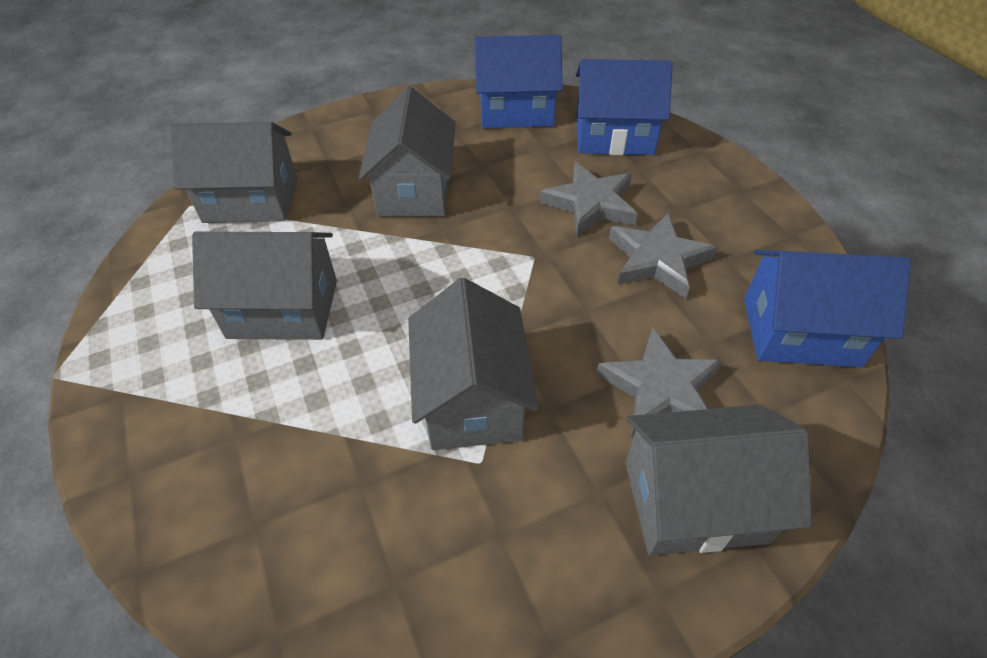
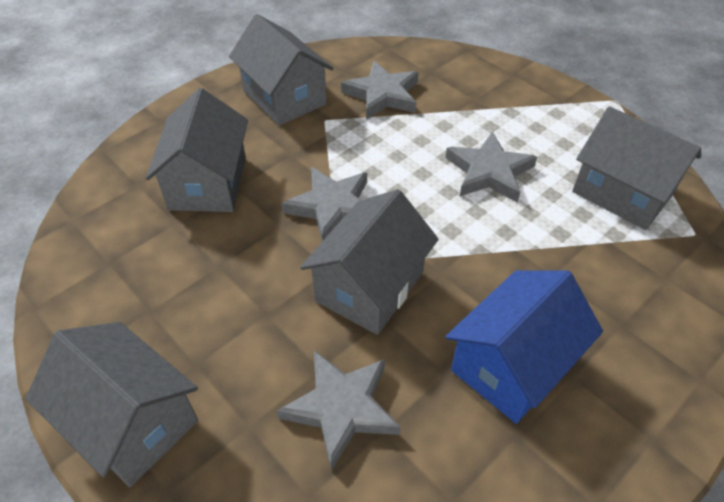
blue house: [474,35,563,128] [576,59,673,155] [744,250,911,367] = 3 -> [446,270,603,424] = 1
grey star: [540,162,637,236] [596,327,723,437] [609,213,717,299] = 3 -> [277,351,401,470] [282,166,367,241] [341,61,419,120] [445,131,537,203] = 4

